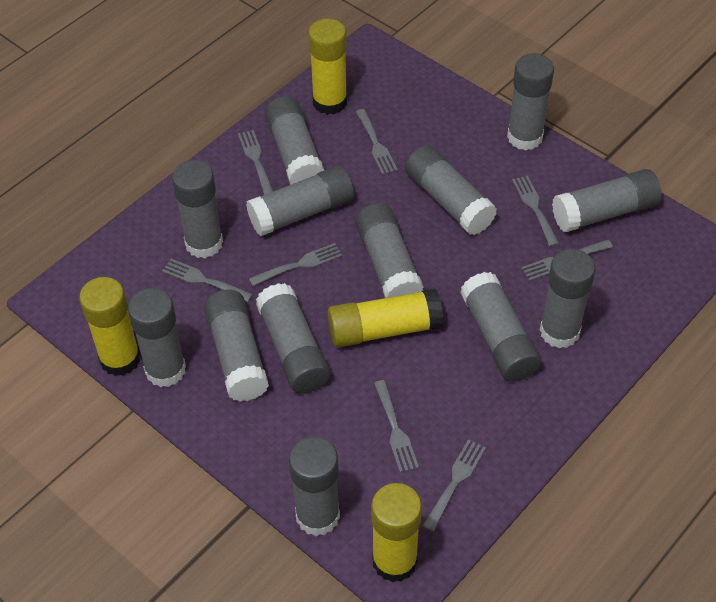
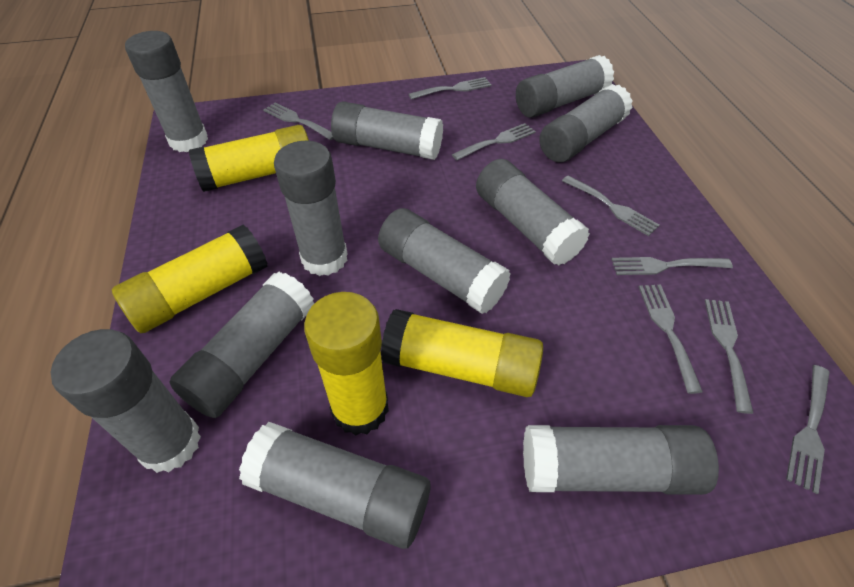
grey glue stick: [128,288,186,387] [172,160,223,258] [204,289,269,402] [246,166,354,236] [256,283,330,393] [265,96,324,185] [289,437,340,536] [355,203,424,298] [405,145,497,235] [460,272,542,382] [507,53,554,150] [540,249,595,348] [552,169,662,232] = 13 -> [51,329,201,473] [125,31,208,152] [169,272,314,418] [239,422,430,549] [274,141,348,276] [331,102,443,160] [378,208,511,314] [476,159,590,266] [516,55,614,118] [523,425,719,495] [539,84,633,162] = 11

